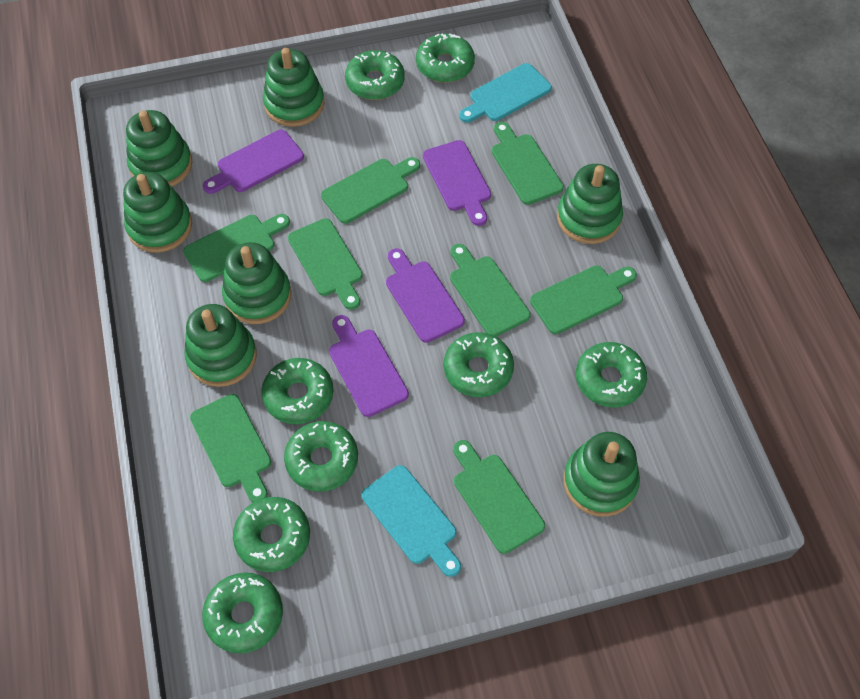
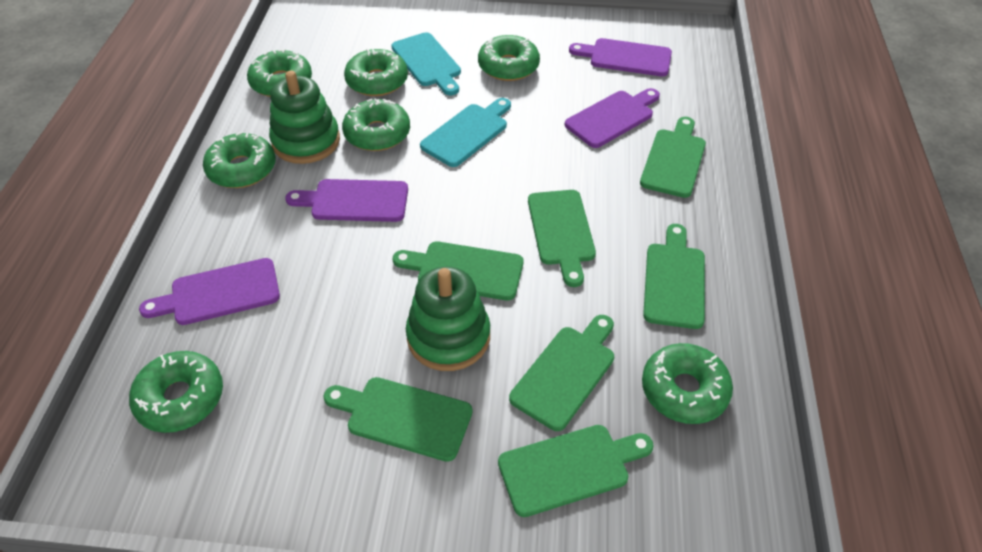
green cutting board: [183,214,290,282] [190,394,271,502] [288,218,363,310] [321,157,420,224] [450,244,531,337] [453,440,545,554] [492,122,564,205] [530,266,637,334] = 8 -> [324,377,472,462] [393,241,523,300] [498,425,654,517] [509,315,614,431] [528,190,596,287] [640,117,706,198] [643,224,705,329] = 7
green donut: [202,572,283,653] [233,497,310,572] [261,358,333,424] [284,421,358,492] [345,50,405,100] [416,33,475,83] [444,332,514,397] [576,342,647,408] = 8 -> [129,351,223,433] [203,132,276,188] [247,49,312,97] [342,98,410,151] [344,48,408,96] [478,35,540,81] [642,343,733,424] = 7
green stacking toy: [123,172,192,253] [126,110,192,187] [184,304,257,387] [222,242,291,324] [263,48,324,127] [557,164,623,244] [563,432,640,517] = 7 -> [269,71,340,164] [406,266,490,371] = 2

